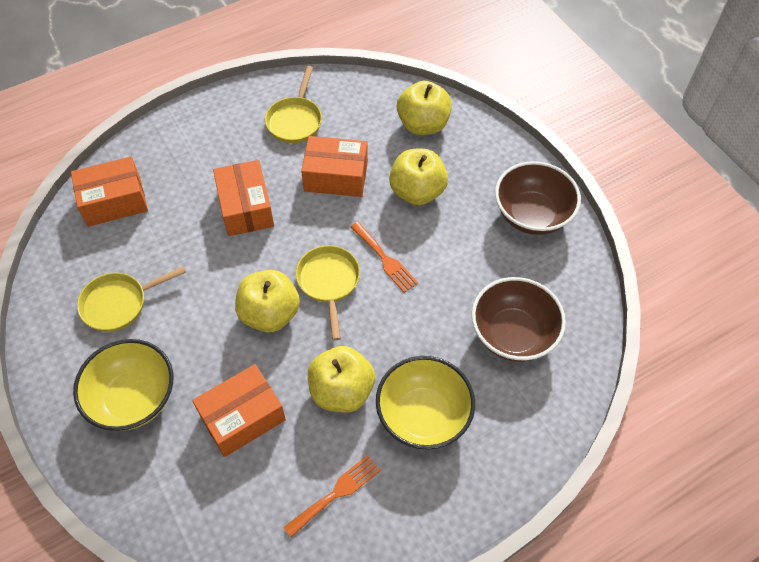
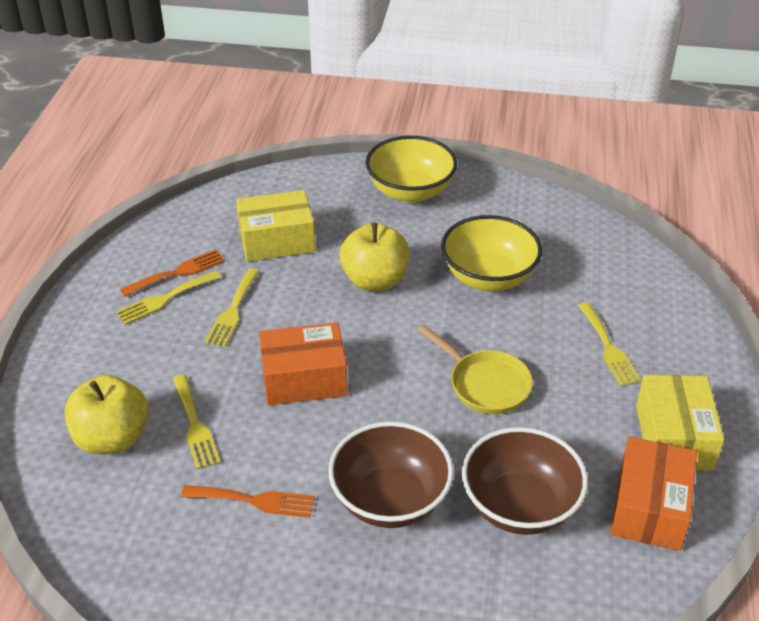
orange box: [71,157,148,227] [192,364,286,457] [213,160,274,236] [301,136,368,197] = 4 -> [259,322,348,405] [610,436,697,551] = 2
yellow apple: [235,270,300,332] [308,346,375,413] [389,149,448,205] [397,81,452,135] = 4 -> [65,375,149,455] [339,223,410,291] = 2
yellow box: none = 0 -> [236,190,316,262] [636,375,724,471] = 2
yellow fork: none = 0 -> [116,270,221,325] [173,375,220,470] [205,269,260,347] [578,302,641,386] = 4
yellow pan: [77,266,186,332] [265,66,322,143] [296,245,360,340] = 3 -> [418,325,533,414] = 1

